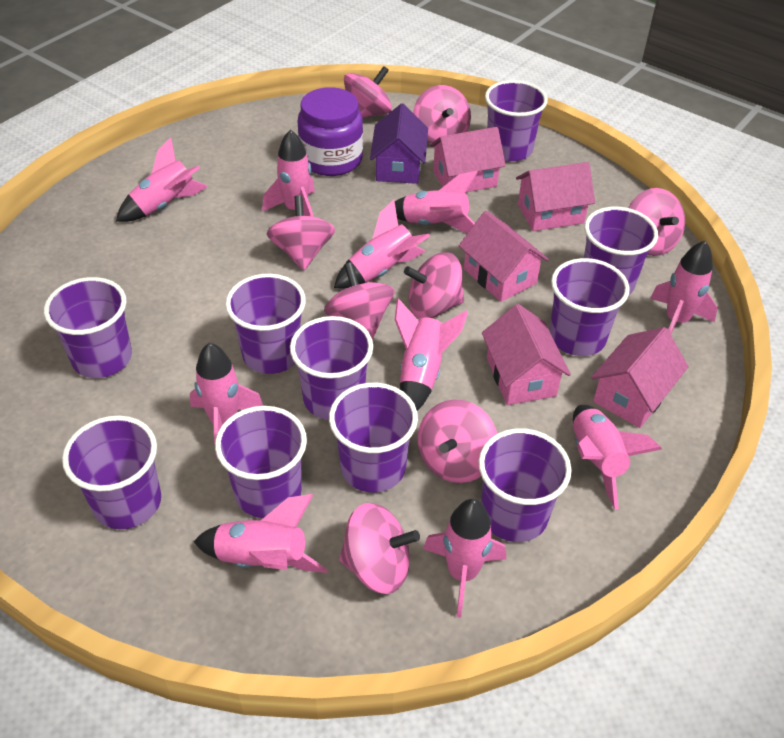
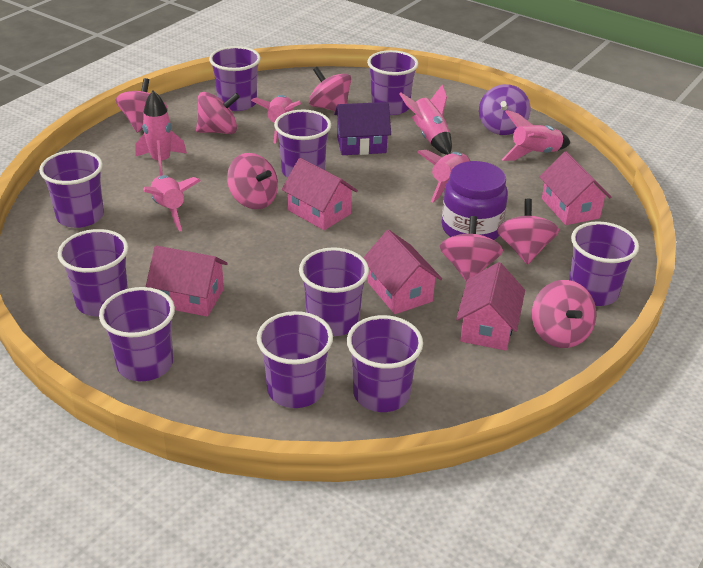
pink rocket: [116,137,208,222] [190,343,263,457] [193,494,328,573] [262,129,315,217] [334,200,430,289] [395,170,478,233] [395,298,468,411] [423,499,506,618] [573,405,662,509] [650,241,717,334] = 10 -> [136,91,187,176] [143,175,200,232] [251,95,301,143] [399,85,452,155] [417,150,470,202] [502,110,570,161] = 6
pink spinning top: [267,195,335,271] [324,262,395,340] [339,503,420,594] [344,66,392,118] [404,252,464,318] [413,85,471,143] [418,399,497,483] [628,188,685,256] = 8 -> [116,78,168,133] [196,92,240,134] [227,153,278,209] [309,67,351,111] [440,216,503,282] [497,199,559,265] [532,280,596,348] = 7
purple spinning top: none = 0 -> [479,84,531,135] = 1

